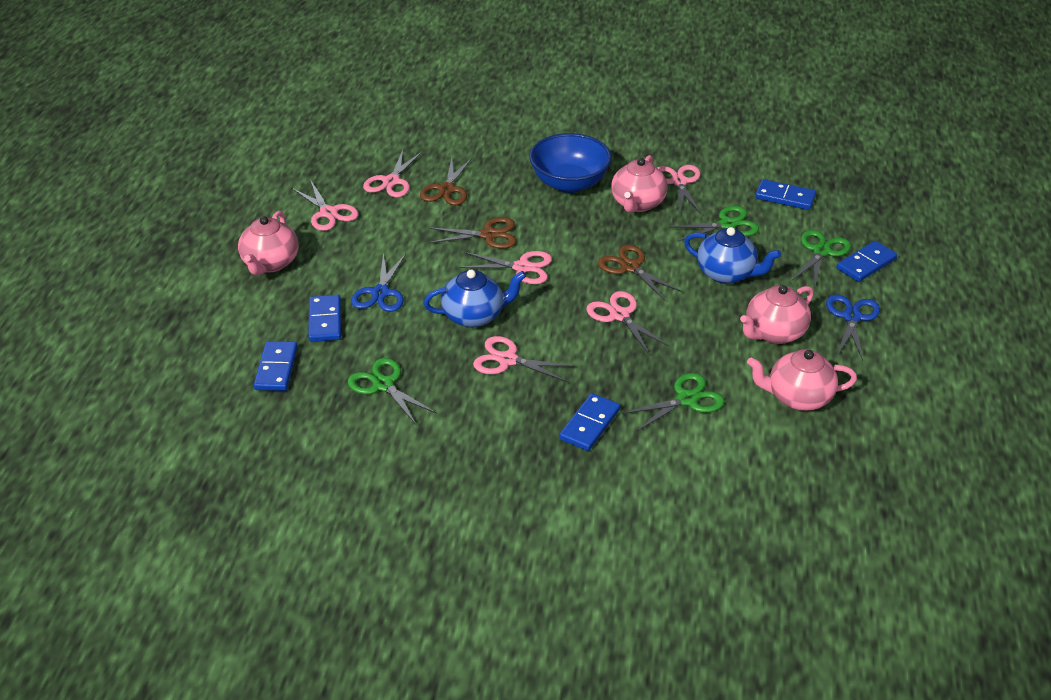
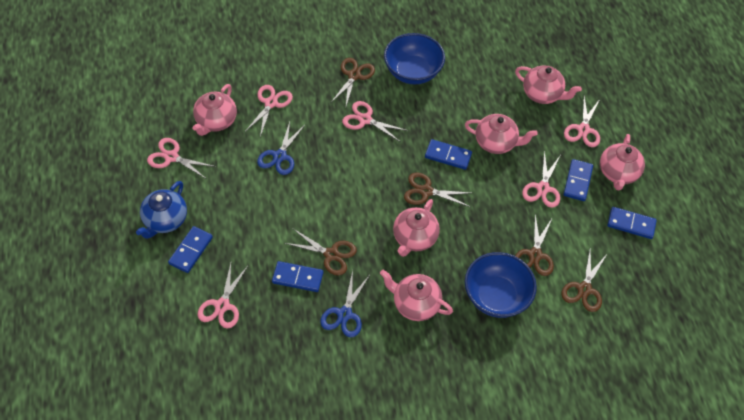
blue bowl: [529,133,612,193] = 1 -> [384,33,445,84] [465,252,537,318] = 2
blue teapot: [424,269,526,328] [684,227,781,284] = 2 -> [136,181,187,239] = 1
brown scissors: [420,158,472,205] [429,217,516,249] [598,245,682,300] = 3 -> [285,229,357,276] [331,58,375,106] [404,173,470,207] [515,215,554,276] [562,250,608,312] = 5
green scissors: [348,358,437,425] [622,373,724,431] [669,206,759,242] [792,230,851,287] = 4 -> none = 0
pink teapot: [238,211,298,275] [611,155,668,213] [740,285,814,344] [747,349,857,411] = 4 -> [192,84,237,136] [380,270,453,321] [393,199,440,257] [465,114,538,154] [515,66,582,104] [600,134,645,191] = 6

